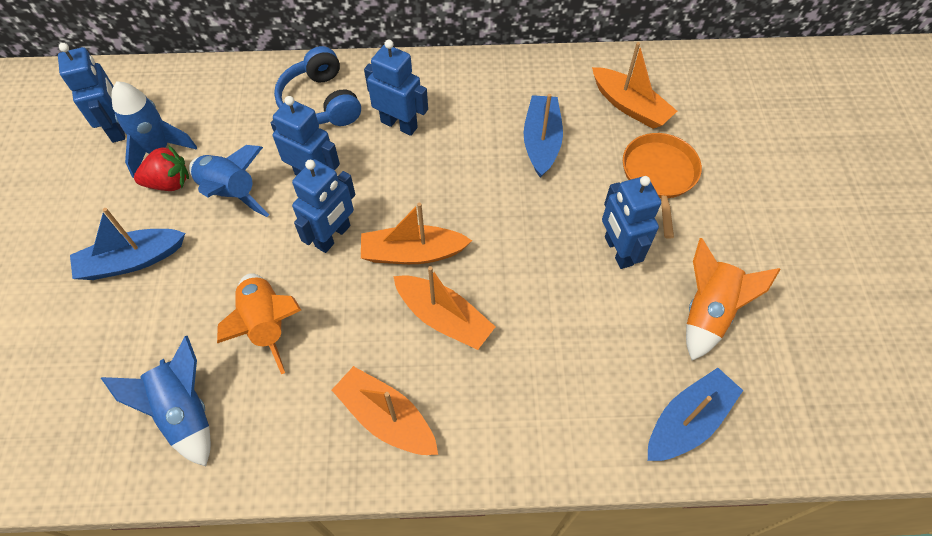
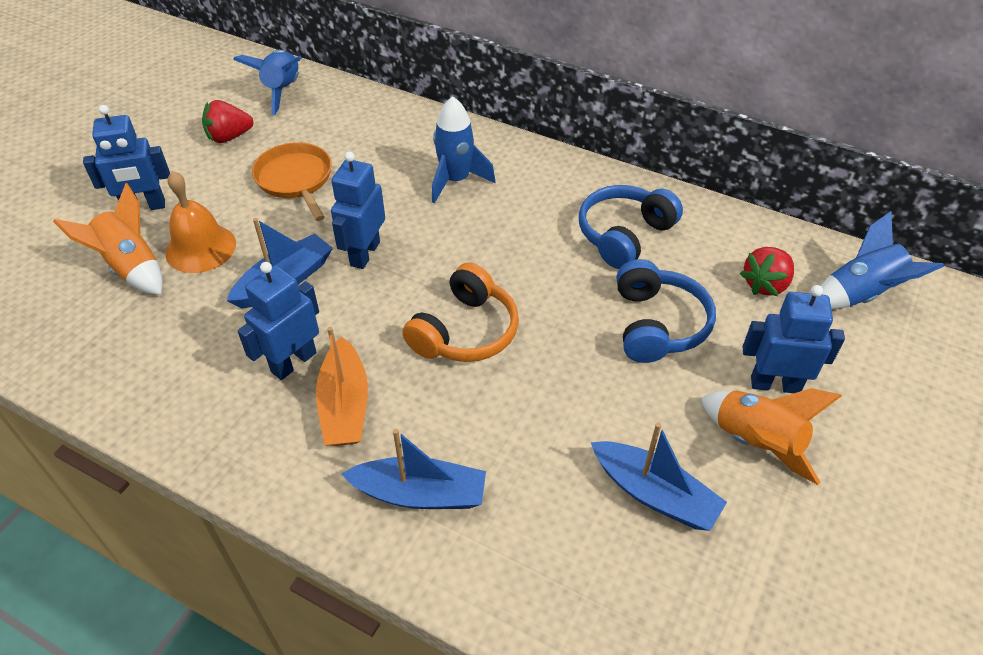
blue headphones: [274,46,361,126] = 1 -> [579,185,683,269] [617,259,716,363] = 2
blue robot: [58,43,125,143] [271,96,340,176] [292,159,356,253] [364,39,428,136] [602,176,661,269] = 5 -> [83,105,170,210] [238,262,319,380] [331,152,385,269] [742,285,845,393] = 4
orange bell: none = 0 -> [165,171,236,273] = 1
orange boat: [332,366,438,455] [361,203,472,264] [393,266,495,350] [592,42,677,129] = 4 -> [316,327,368,446] = 1
orange headphones: none = 0 -> [402,262,519,362] = 1
red strawberry: [134,145,189,191] = 1 -> [202,100,253,143] [740,247,794,296] = 2

